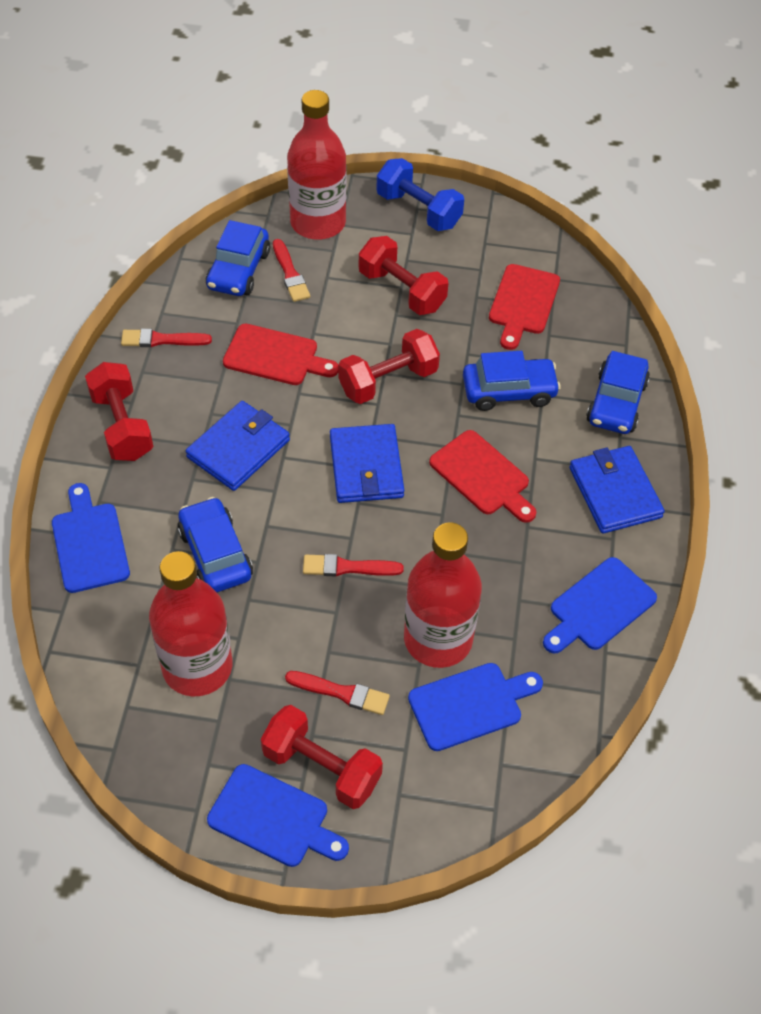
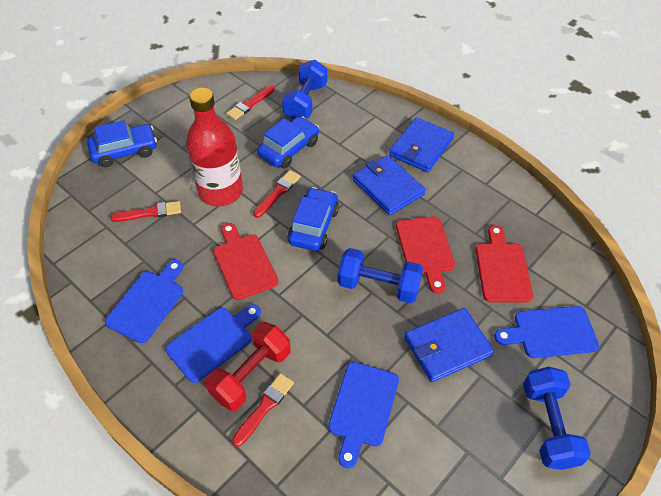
blue car: [178,497,253,592] [206,220,270,296] [463,351,561,411] [586,351,650,434] = 4 -> [87,120,157,167] [257,116,319,169] [287,187,339,251] = 3
blue dumbbell: [376,158,464,231] = 1 -> [282,60,327,120] [338,248,423,303] [523,367,591,470] = 3
red bottle: [149,551,232,696] [287,90,347,240] [404,522,482,668] = 3 -> [186,88,243,206] = 1
red dumbbell: [85,362,153,461] [261,705,383,809] [338,329,440,404] [359,236,448,315] = 4 -> [205,322,291,411] = 1

